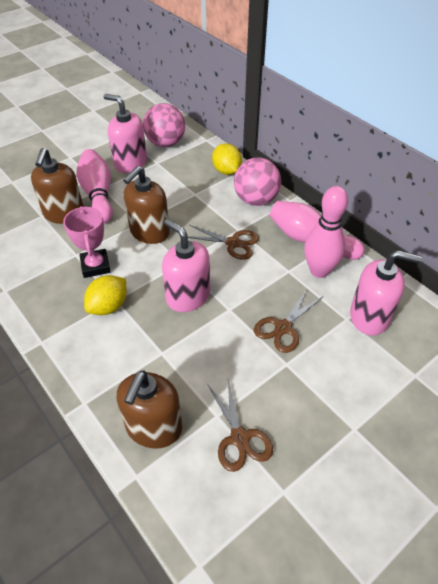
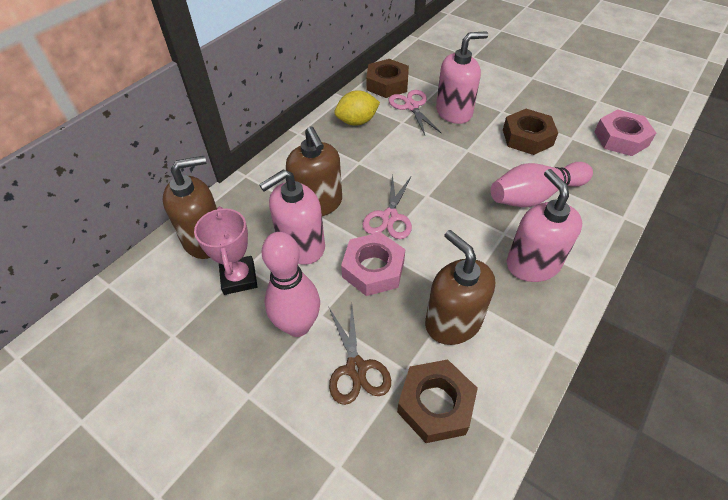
brown nut: none = 0 -> [366,59,409,98] [397,359,478,443] [503,109,558,155] = 3
brown scissors: [188,225,259,260] [208,380,273,472] [254,289,324,353] = 3 -> [329,304,391,405] = 1
pink ball: [143,103,185,147] [234,157,281,206] = 2 -> none = 0
pink bowling pin: [76,149,113,223] [270,201,365,260] [304,186,348,278] = 3 -> [262,232,320,337] [491,162,593,207] = 2
pink nut: none = 0 -> [341,232,405,296] [594,110,656,156] = 2
pink scissors: none = 0 -> [363,174,412,239] [388,90,441,135] = 2
yellow lemon: [84,275,127,315] [212,143,242,175] = 2 -> [334,90,380,126] = 1

